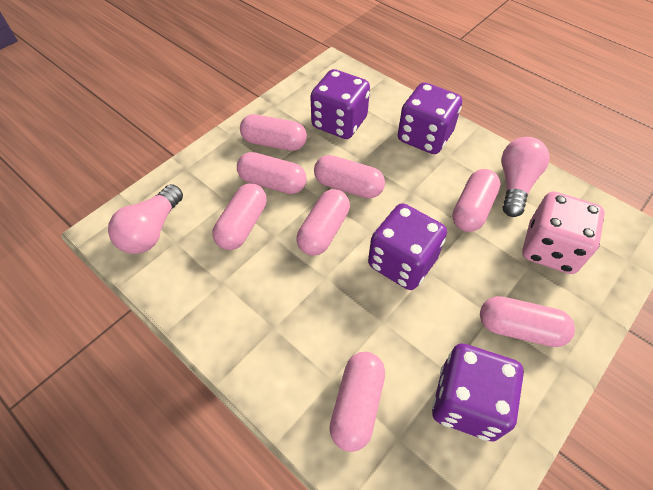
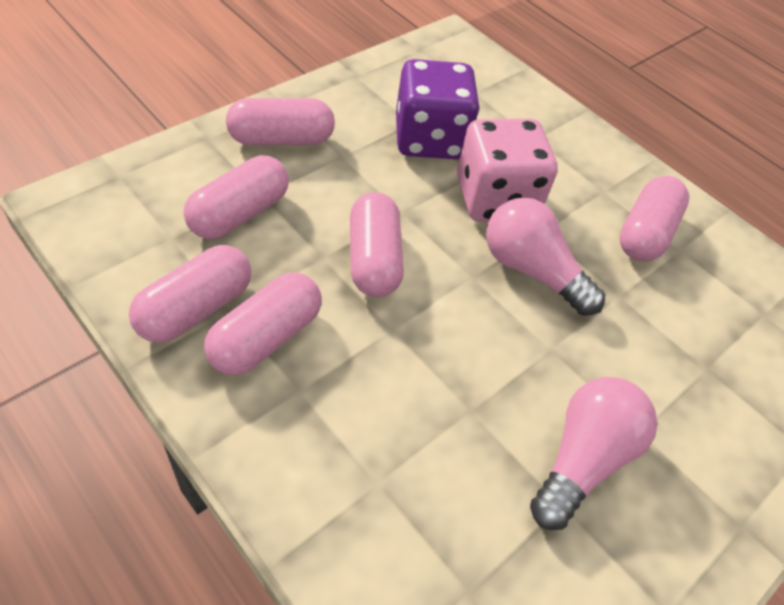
pink capsule: [212,184,267,250] [237,152,307,194] [240,114,307,151] [297,189,350,256] [314,155,385,198] [329,352,385,452] [452,169,501,232] [480,296,575,347] = 8 -> [129,245,252,343] [183,155,289,239] [204,272,321,375] [226,98,335,146] [350,192,404,297] [620,176,689,262] = 6
purple dice: [310,69,370,139] [368,203,447,290] [398,82,462,154] [432,343,524,441] = 4 -> [396,59,480,159] = 1

